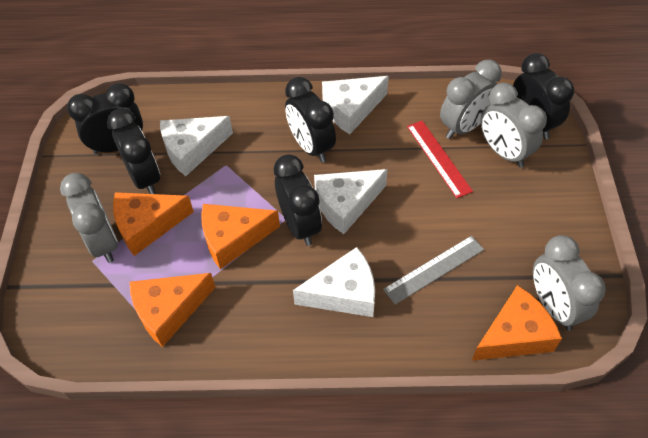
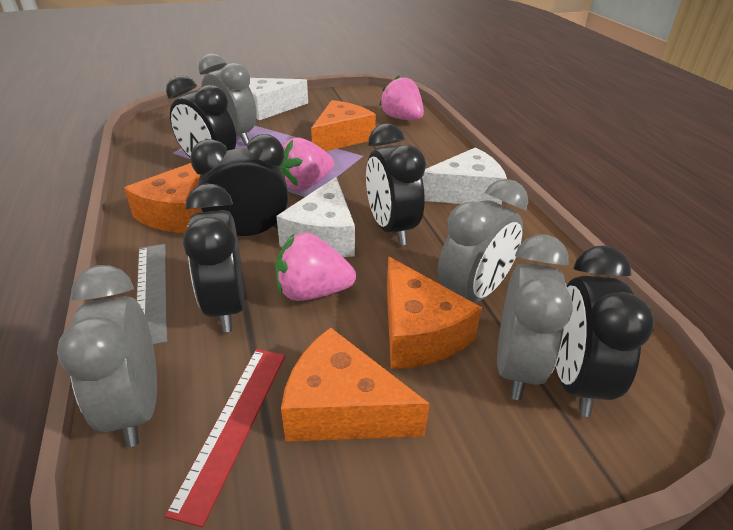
pink strawberry: none = 0 -> [275,233,356,301] [279,137,334,191] [379,75,424,120] = 3
white cheese: [160,116,233,176] [293,247,375,317] [314,169,388,234] [322,76,389,134] = 4 -> [249,78,308,120] [276,177,355,257] [422,147,507,205] = 3

